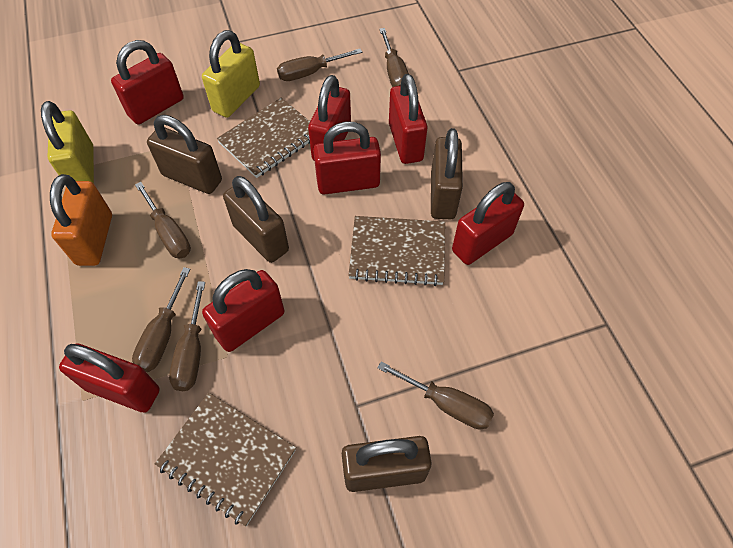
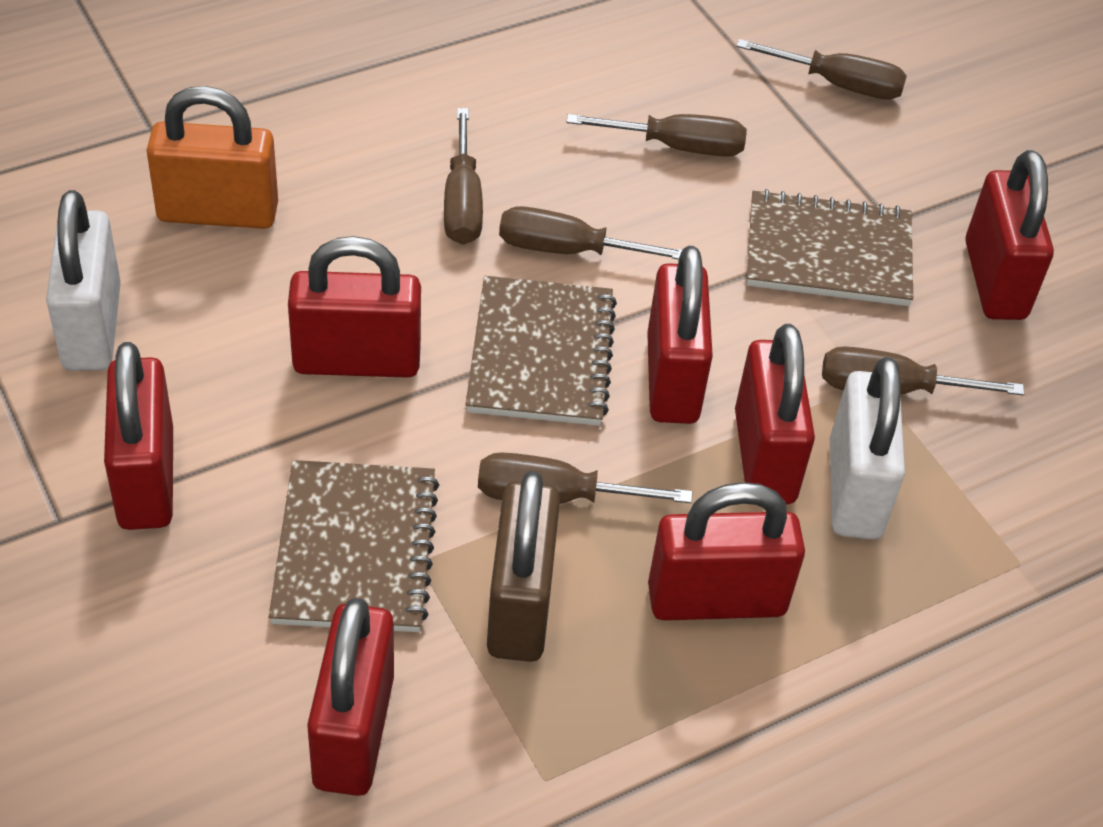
brown padlock: [147,115,222,194] [223,176,289,263] [342,436,432,492] [431,128,463,219] = 4 -> [487,471,560,662] = 1
white padlock: none = 0 -> [46,190,121,371] [830,357,905,539] = 2
yellow padlock: [41,101,94,183] [202,30,260,118] = 2 -> none = 0

